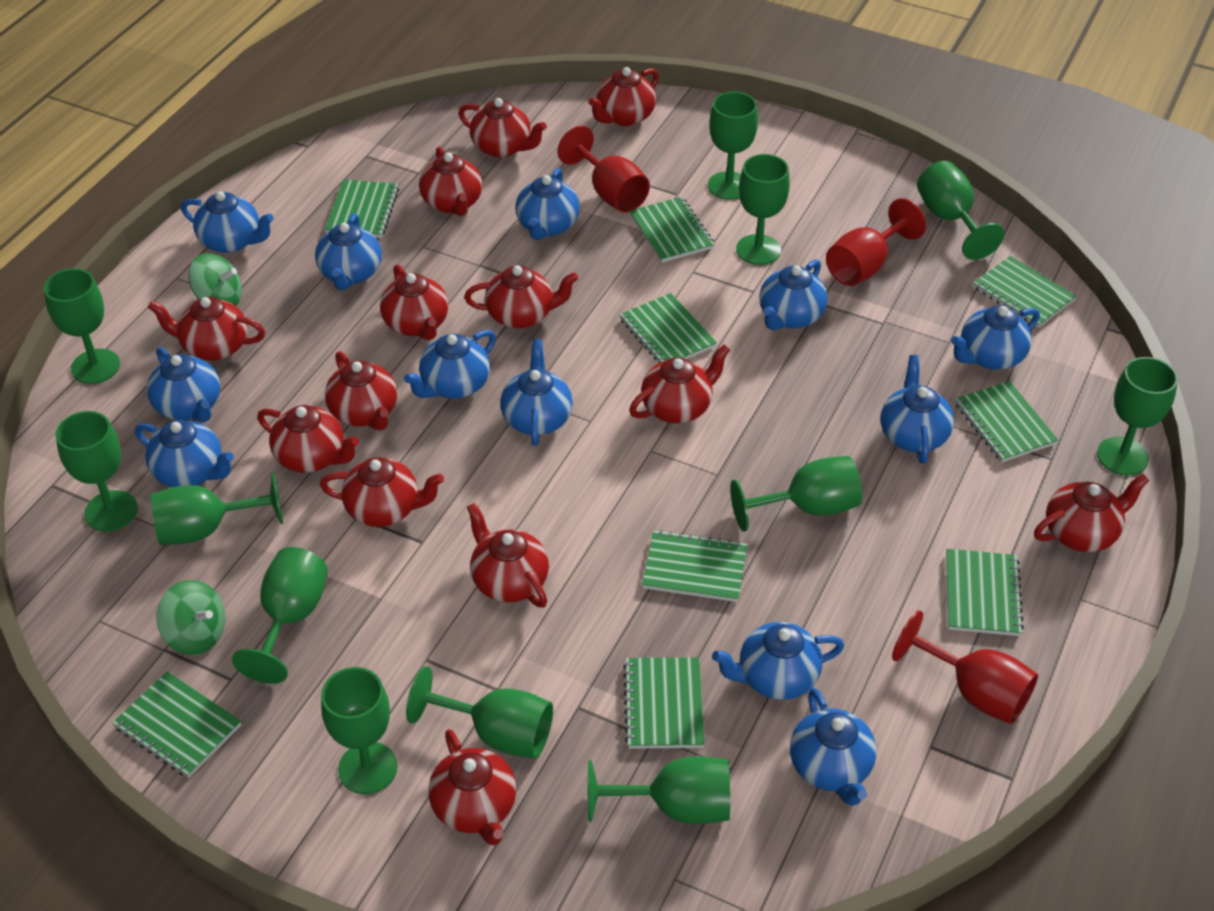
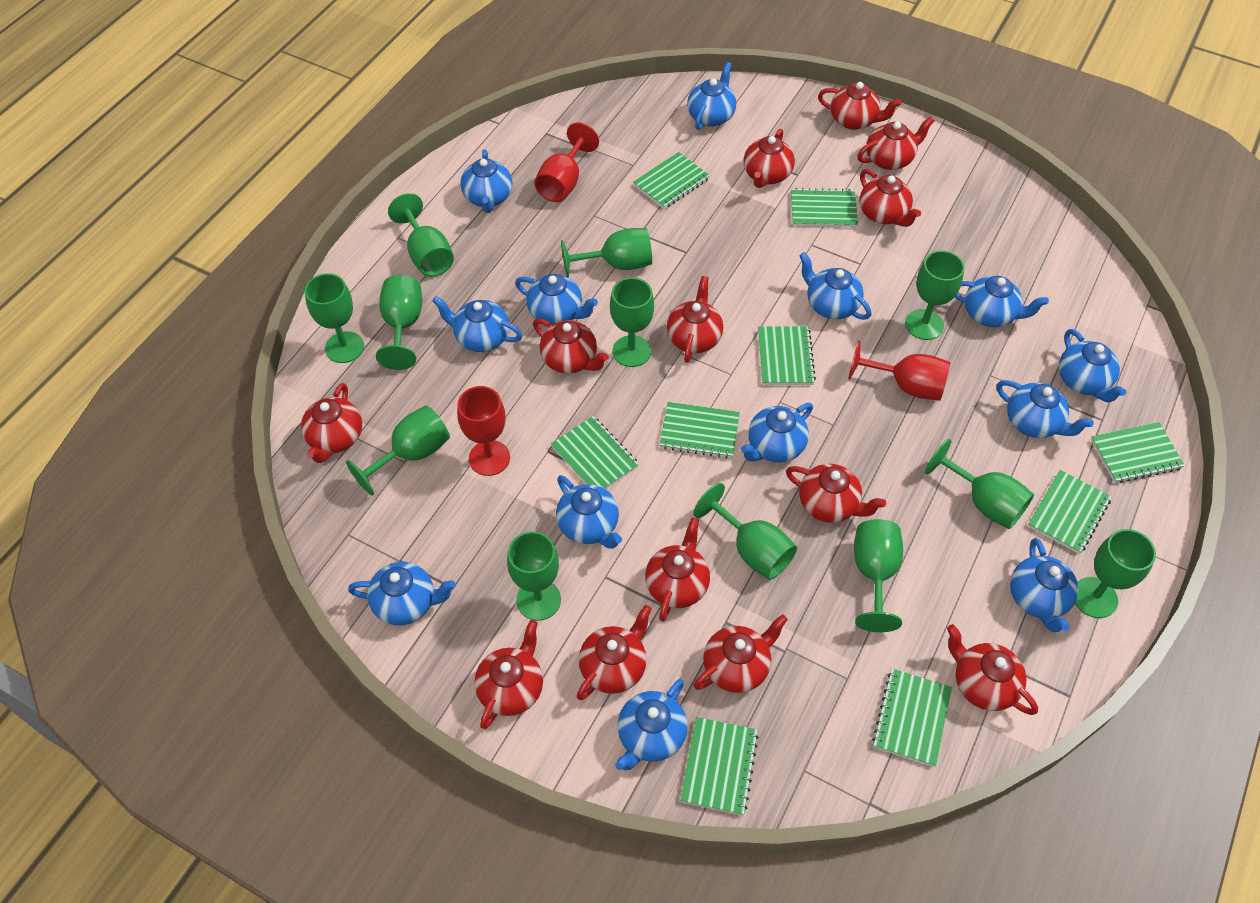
blue teapot: [135,420,234,487] [147,347,220,422] [181,191,274,253] [315,213,382,290] [404,330,496,399] [500,339,573,446] [515,168,580,240] [712,622,844,700] [759,259,827,330] [790,688,877,806] [881,355,954,464] [951,306,1040,370] = 12 -> [348,562,456,626] [432,296,523,352] [460,149,512,213] [515,274,598,325] [556,475,622,549] [615,679,687,770] [687,62,736,130] [741,403,813,462] [799,252,871,320] [955,276,1049,327] [997,380,1094,438] [1010,538,1079,632] [1059,329,1126,403] = 13
green spinning top: [157,580,225,655] [188,253,242,306] = 2 -> none = 0

